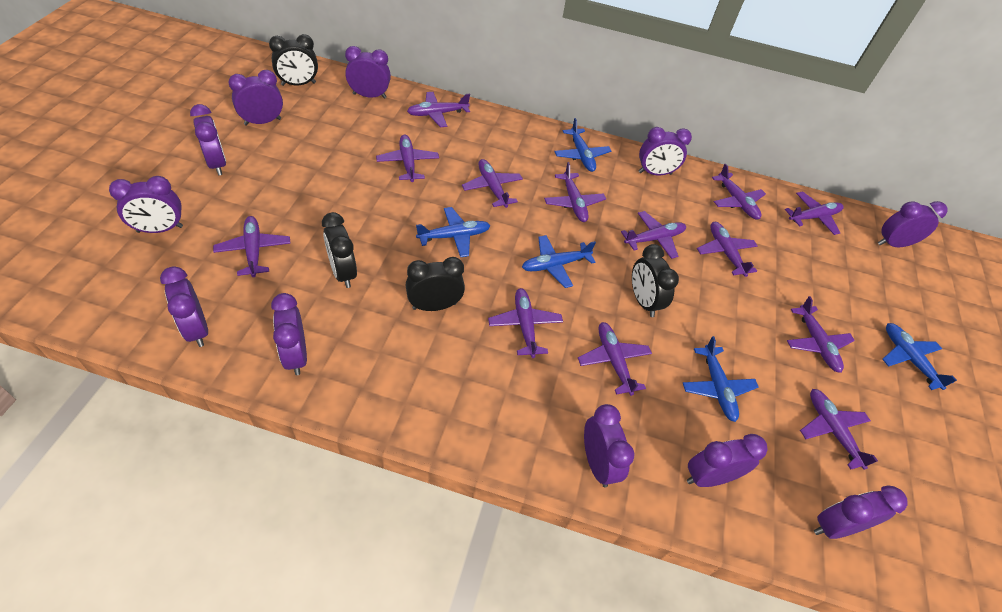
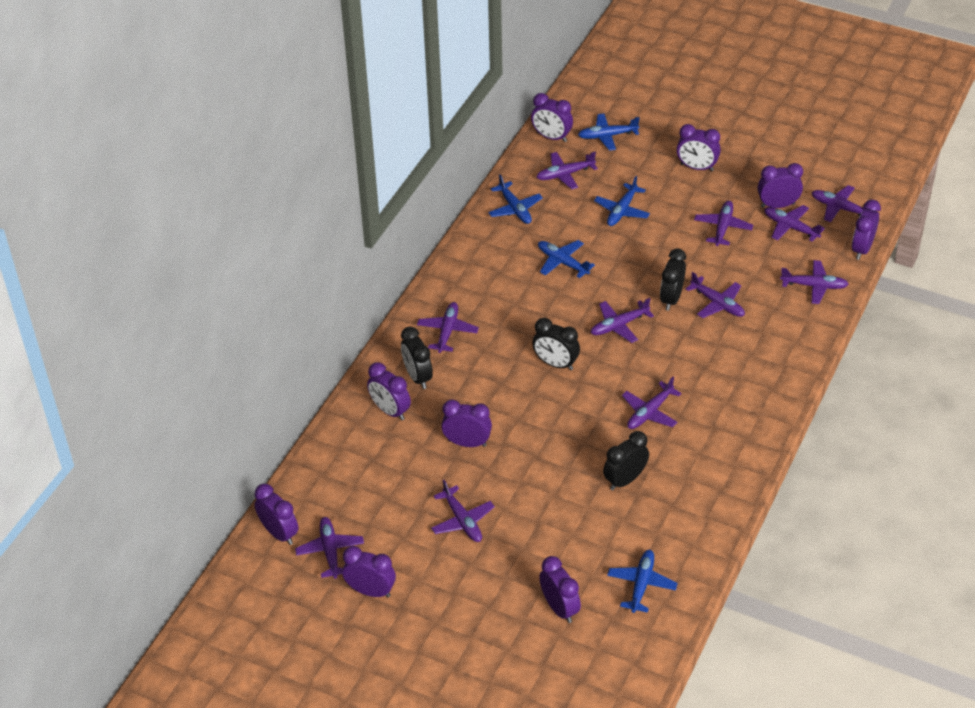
purple clock: [109,176,183,233] [160,266,208,347] [190,104,226,175] [228,70,283,126] [271,293,307,375] [345,46,391,99] [584,404,634,488] [639,127,692,176] [687,434,768,487] [814,485,908,539] [878,201,948,247] = 11 -> [254,484,299,545] [342,546,396,597] [367,362,411,420] [441,400,492,447] [531,93,573,142] [539,556,581,623] [677,124,721,171] [758,163,803,208] [852,199,881,260] = 9
purple plane: [213,216,291,277] [376,135,439,182] [407,92,470,127] [462,159,523,208] [488,288,563,358] [544,162,606,222] [578,322,652,396] [621,211,686,259] [697,222,758,277] [712,164,766,219] [785,191,844,235] [787,296,855,373] [800,389,878,470] = 13 -> [295,517,364,579] [417,302,479,353] [431,480,495,542] [536,152,598,189] [591,298,654,343] [622,377,682,429] [686,272,745,318] [694,201,753,246] [764,205,825,242] [780,260,848,304] [812,185,867,222] = 11

